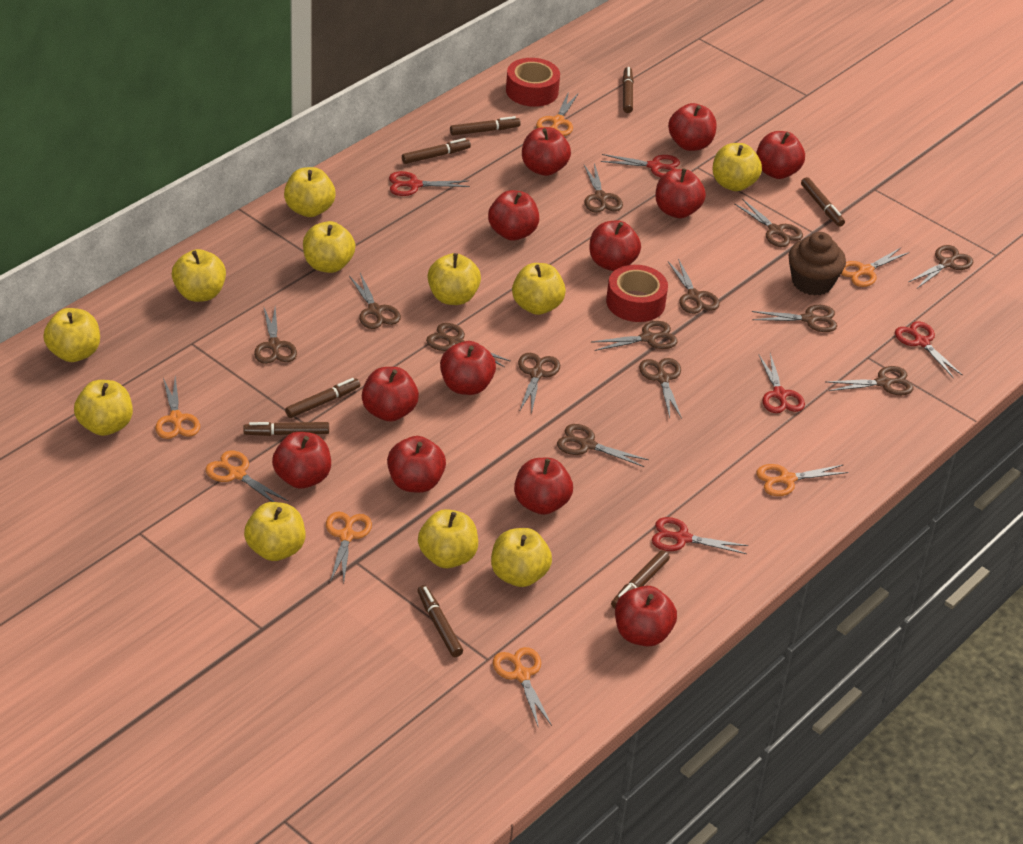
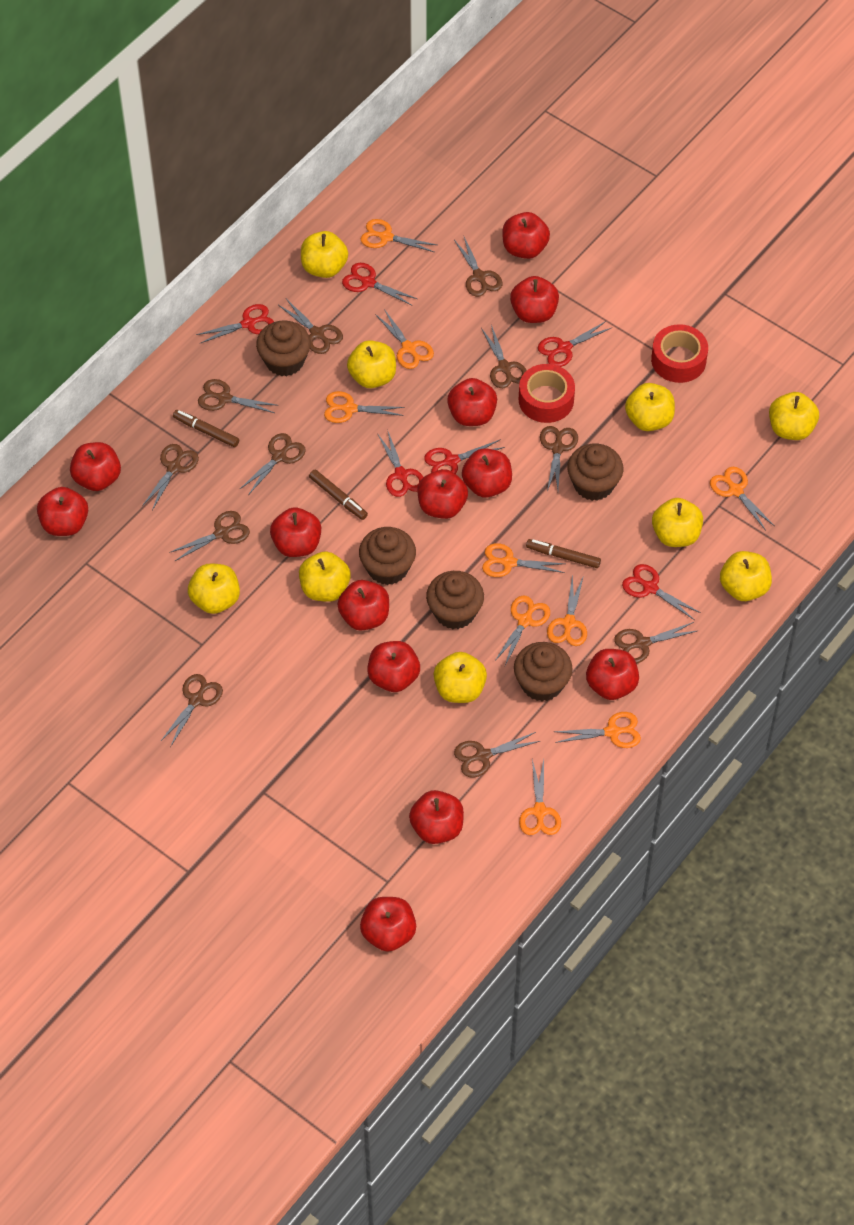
brown cupcake: [788,232,846,295] = 1 -> [256,321,311,376] [359,527,416,585] [426,571,484,629] [514,642,573,701] [567,444,623,501] = 5
brown marker: [244,422,329,436] [285,378,360,418] [402,138,471,164] [417,585,463,657] [450,116,521,135] [611,550,670,609] [622,67,634,113] [801,177,845,227] = 8 -> [173,410,239,447] [309,470,368,520] [526,539,601,568] = 3
brown scissors: [254,306,297,364] [349,273,401,329] [426,323,511,367] [518,353,560,415] [557,424,649,467] [584,163,623,213] [592,321,678,351] [639,358,682,419] [668,258,720,314] [734,199,803,247] [751,305,837,332] [826,366,914,395] [909,245,973,288] = 13 -> [142,444,199,510] [160,674,223,747] [169,511,250,561] [198,379,278,413] [240,433,306,495] [278,299,343,354] [454,237,502,297] [454,732,540,777] [481,325,527,388] [540,426,578,491] [614,622,697,664] = 11
orange scissors: [155,376,200,439] [206,451,289,502] [326,511,372,582] [493,647,552,728] [536,92,579,136] [756,464,848,496] [841,248,910,287] = 7 -> [324,391,405,423] [361,219,437,252] [375,309,434,369] [482,543,565,577] [494,596,550,665] [519,759,561,835] [547,574,587,646] [554,712,641,748] [710,467,774,531] = 9
red apple: [272,432,331,489] [362,367,419,422] [387,436,446,493] [440,341,496,395] [488,190,539,241] [514,458,573,515] [522,127,571,176] [589,220,641,271] [615,586,677,647] [655,168,706,218] [668,103,717,151] [756,131,805,179] = 12 -> [37,487,88,536] [70,442,121,491] [270,507,321,557] [337,580,389,631] [360,897,416,952] [367,641,420,692] [409,790,464,844] [417,469,468,519] [447,378,497,426] [462,448,512,498] [502,212,550,259] [510,276,559,323] [586,649,639,700] = 13
red scissors: [389,171,470,196] [601,154,680,177] [652,517,748,554] [759,353,805,413] [895,321,963,378] = 5 -> [196,304,274,343] [342,263,417,306] [377,432,423,497] [424,439,505,474] [538,321,611,367] [622,564,701,620] = 6
yellow apple: [43,308,100,362] [74,380,133,436] [172,249,226,302] [244,502,305,561] [284,167,336,217] [303,221,355,273] [418,509,478,568] [428,253,481,305] [491,528,552,587] [512,263,566,315] [713,143,762,191] = 11 -> [188,564,240,614] [299,551,351,602] [301,231,348,278] [347,340,396,388] [434,652,487,703] [625,383,675,431] [652,498,703,547] [720,551,772,601] [769,392,819,440] = 9

